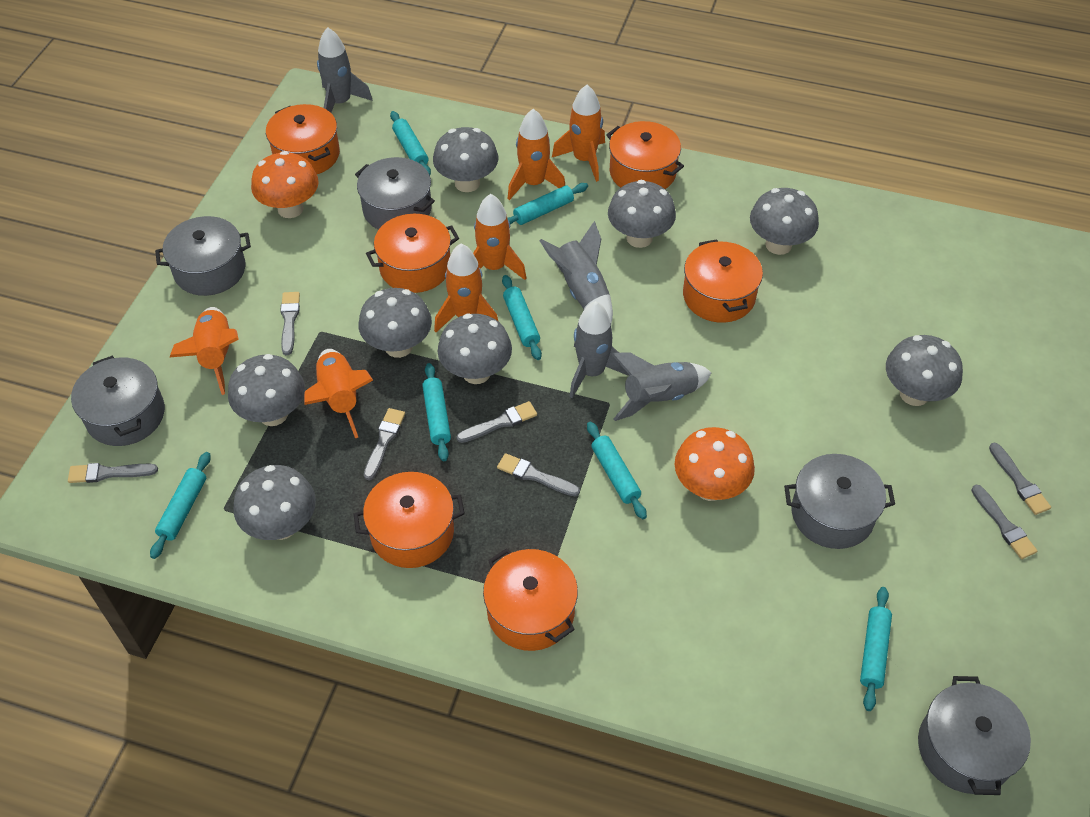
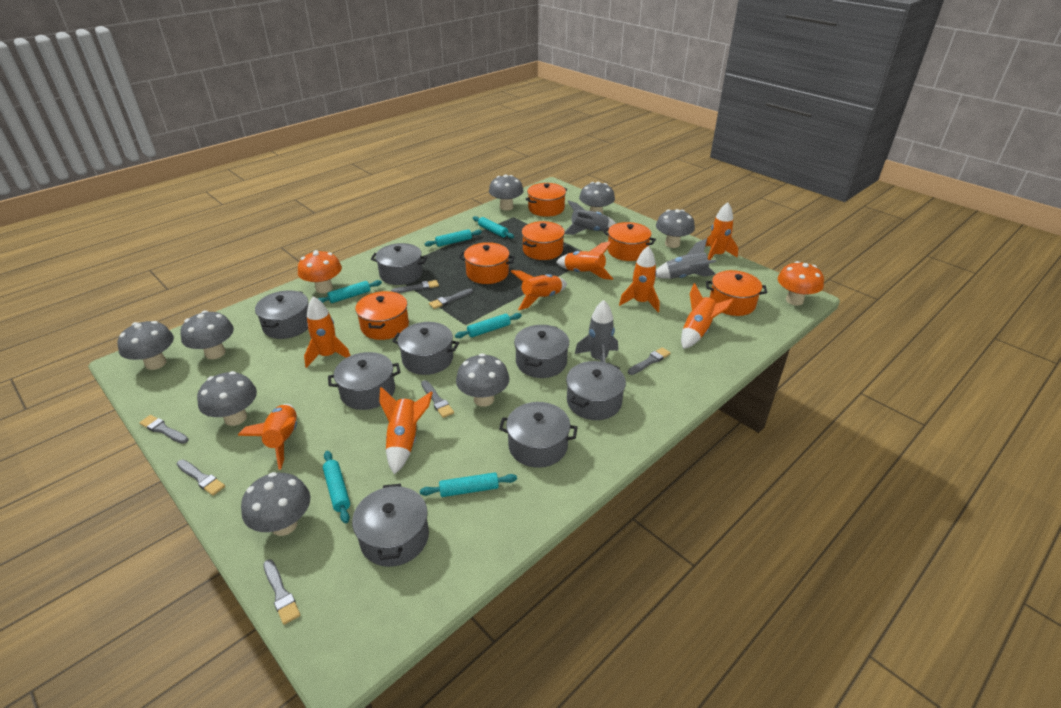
grey pot: [71,356,165,446] [155,216,251,296] [355,157,435,230] [784,454,895,549] [918,676,1031,795] = 5 -> [255,290,308,339] [328,352,401,410] [352,484,429,567] [371,243,427,285] [392,322,459,375] [499,402,578,468] [514,325,569,378] [566,361,626,420] = 8
grey rocket: [317,27,373,113] [540,221,613,323] [570,301,630,398] [611,352,711,421] = 4 -> [565,200,616,235] [575,300,618,362] [655,238,716,279] = 3
orange rocket: [170,307,239,395] [304,349,373,439] [434,244,499,332] [473,194,526,280] [507,109,566,200] [552,85,605,182] = 6 -> [238,404,297,470] [304,296,351,368] [379,387,433,474] [510,270,567,310] [556,241,613,280] [619,246,659,312] [681,283,734,349] [706,202,738,260] = 8
turquoise rolling pin: [150,452,211,559] [390,111,431,175] [422,363,451,461] [502,275,542,360] [507,183,588,225] [587,422,647,519] [860,587,892,711] = 7 -> [318,280,382,303] [323,451,350,523] [420,473,517,497] [425,229,482,247] [455,313,522,338] [473,216,514,239] = 6

